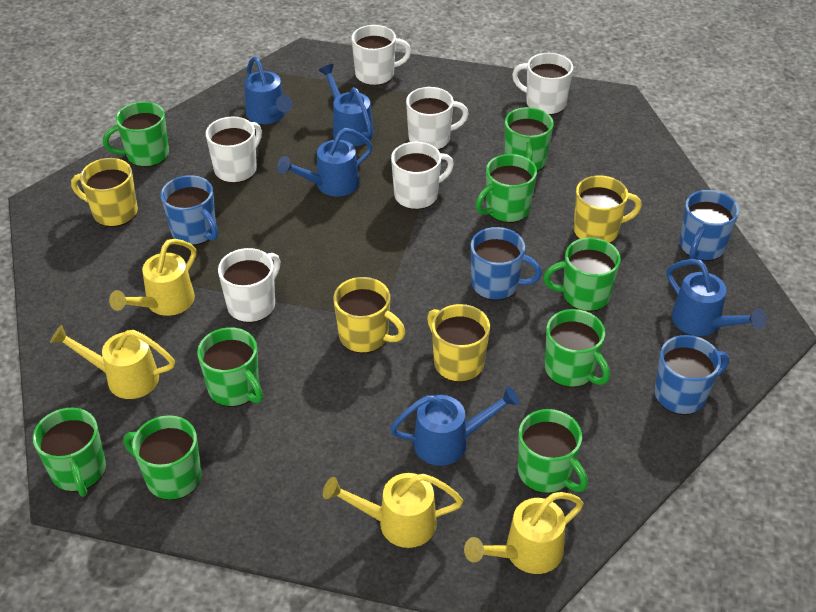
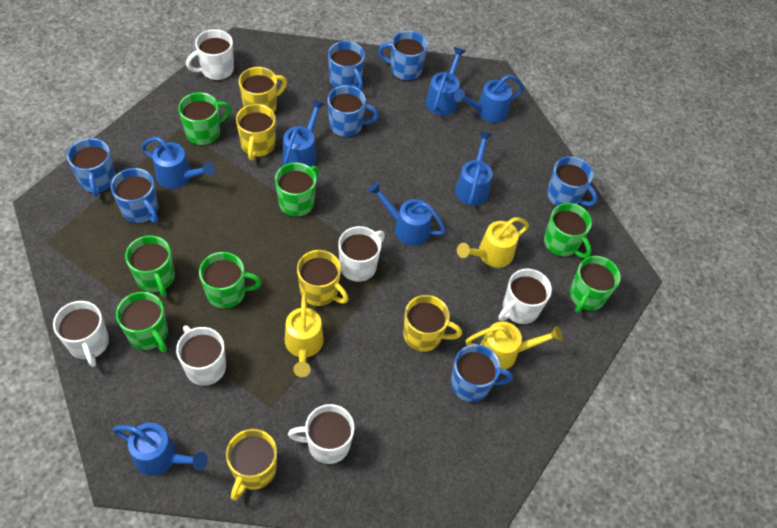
blue mug: [161,175,218,246] [471,227,542,301] [655,335,729,415] [680,190,739,261] = 4 -> [67,138,116,197] [111,168,158,224] [328,41,365,91] [328,85,379,138] [378,31,428,81] [451,344,513,402] [547,156,598,207] = 7
blue watering can: [244,56,293,124] [277,128,373,196] [318,64,374,146] [390,386,520,466] [667,259,766,336] = 5 -> [112,423,208,476] [141,137,215,189] [282,99,324,167] [368,182,446,246] [426,47,466,116] [454,74,524,123] [455,131,493,206] = 7
green mug: [33,408,106,497] [103,102,169,167] [124,415,201,500] [197,327,263,407] [475,154,537,223] [505,107,554,171] [518,409,588,493] [543,238,621,312] [545,309,610,388] = 9 -> [116,292,168,352] [125,235,175,297] [178,92,231,146] [199,252,262,309] [275,162,319,217] [544,203,592,258] [570,256,621,313] = 7
yellow mug: [71,158,138,227] [333,277,405,354] [427,304,490,382] [574,175,642,243] = 4 -> [226,429,277,501] [236,104,276,160] [239,67,287,112] [297,250,348,307] [403,295,462,352] = 5
yellow watering can: [50,325,175,399] [109,239,196,316] [323,473,463,548] [464,492,583,574] = 4 -> [285,294,324,377] [457,217,529,268] [466,321,563,370] = 3

